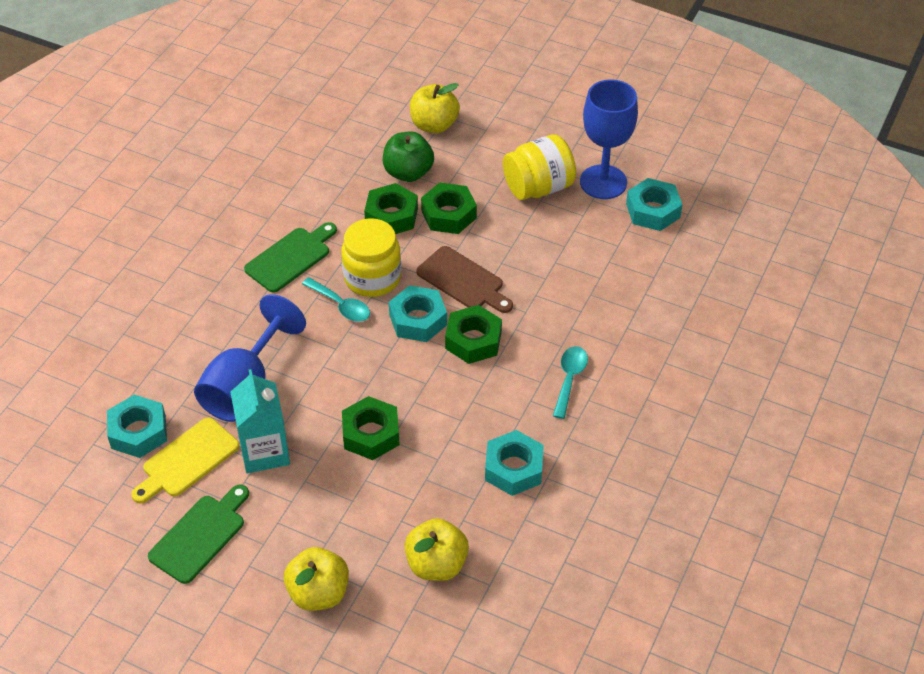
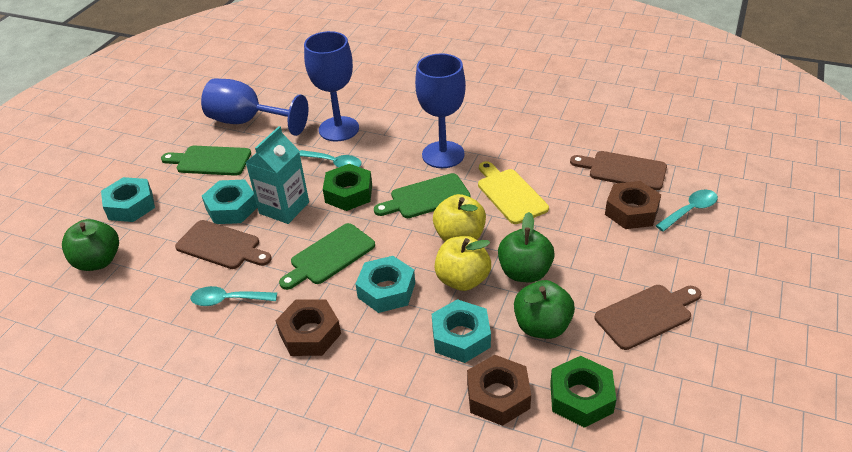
blue goblet: [194,294,306,422] [580,80,638,199] = 2 -> [201,78,308,136] [304,31,359,142] [415,53,466,168] = 3
brown cutting board: [416,246,513,313] = 1 -> [175,220,272,269] [570,151,667,190] [595,285,701,350] = 3
brown nut: none = 0 -> [275,299,341,356] [467,355,531,426] [605,181,661,229] = 3
green apple: [383,131,434,182] = 1 -> [62,219,119,271] [498,212,555,282] [514,280,575,339] = 3
green cutting board: [148,485,249,584] [244,222,337,293] = 2 -> [161,146,251,176] [279,223,375,290] [374,173,471,218] = 3
green nut: [342,396,400,460] [364,183,418,234] [421,183,477,234] [445,305,502,364] = 4 -> [323,164,372,211] [550,356,616,428] = 2
turquoise spoon: [302,277,370,322] [553,346,588,419] = 2 -> [191,286,277,306] [299,150,362,168] [655,190,718,231] = 3
yellow apple: [284,547,349,611] [405,518,469,581] [410,83,460,133] = 3 -> [433,194,486,242] [435,236,491,291] = 2
yellow jar: [341,218,401,297] [503,134,576,200] = 2 -> none = 0

